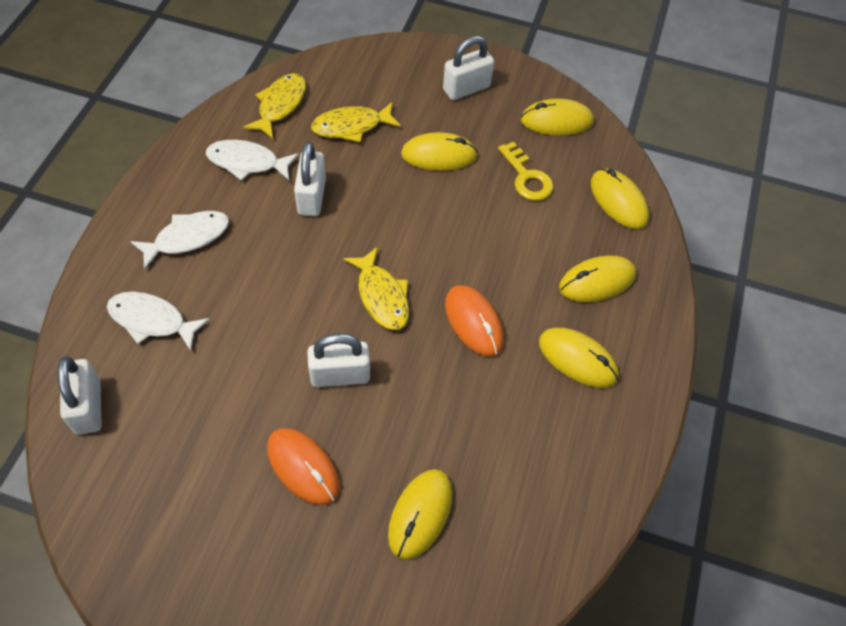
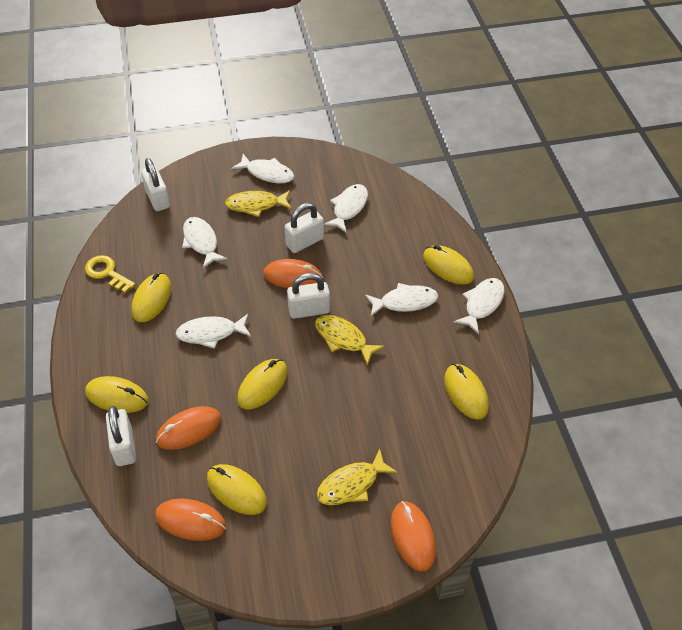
orange mouse: [267,428,340,505] [445,285,504,357] = 2 -> [155,498,226,541] [156,406,221,450] [263,259,323,288] [391,501,436,571] = 4
white fish: [107,292,210,351] [130,211,229,270] [206,140,299,181] = 3 -> [176,314,251,349] [182,217,228,268] [231,154,294,183] [324,184,368,233] [365,283,438,316] [453,278,505,334] = 6

